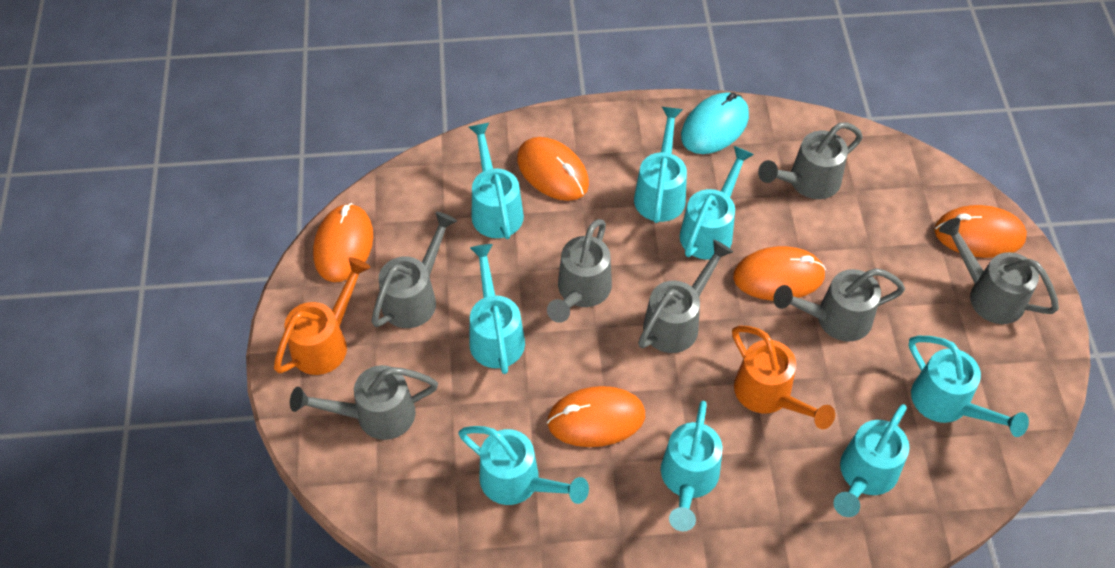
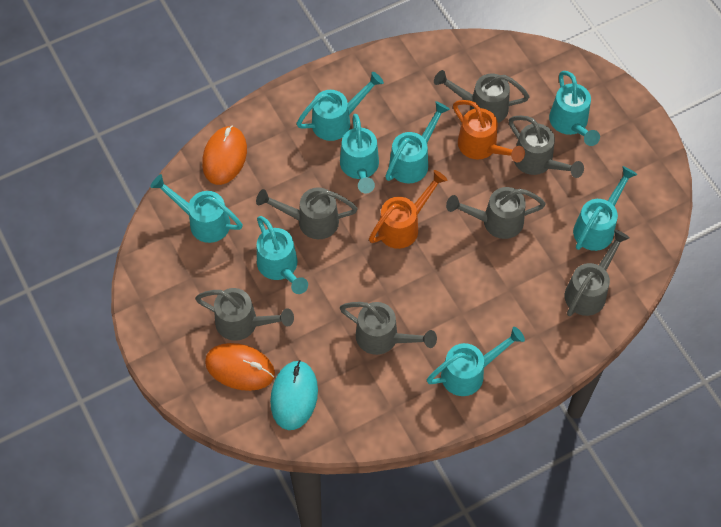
orange mouse: [313,203,373,282] [517,137,589,201] [547,386,645,447] [733,246,826,301] [934,205,1027,258] = 5 -> [202,126,247,185] [205,343,275,391] = 2

